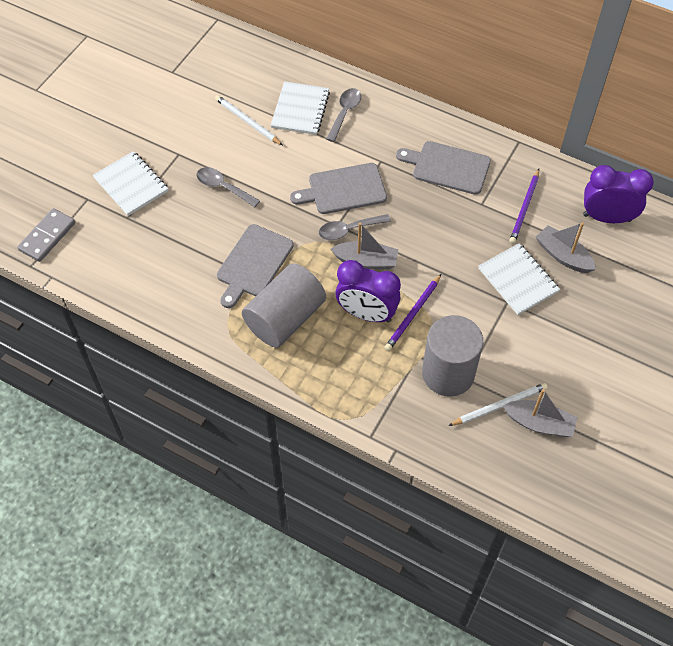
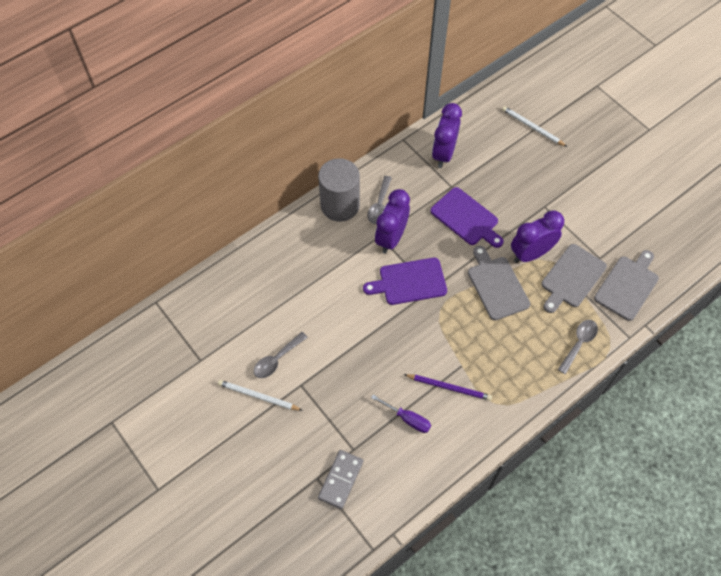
grey boat: [331,223,398,270] [503,389,578,437] [536,222,596,273] = 3 -> none = 0
grey cylinder: [242,263,326,348] [422,315,483,397] = 2 -> [318,158,360,222] = 1
purple clock: [336,260,401,322] [583,165,654,223] = 2 -> [375,189,410,254] [432,103,462,168] [511,210,564,263] = 3
purple cutting board: none = 0 -> [363,258,447,305] [430,187,504,248] = 2
purple pencil: [384,274,441,351] [509,169,539,244] = 2 -> [404,374,492,401] = 1
purple screwdriver: none = 0 -> [371,395,431,433] = 1
white notebook: [93,151,168,216] [271,81,330,135] [478,243,560,315] = 3 -> none = 0

